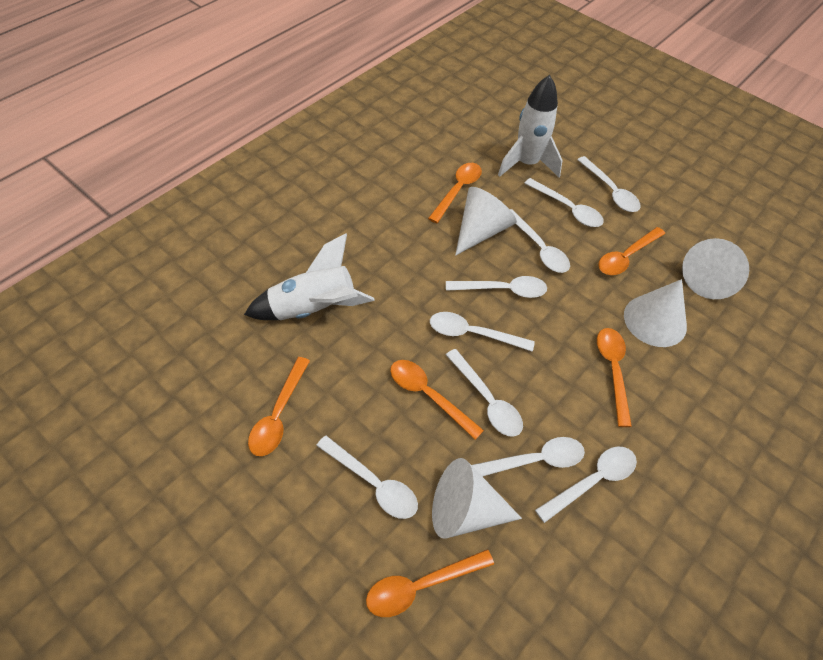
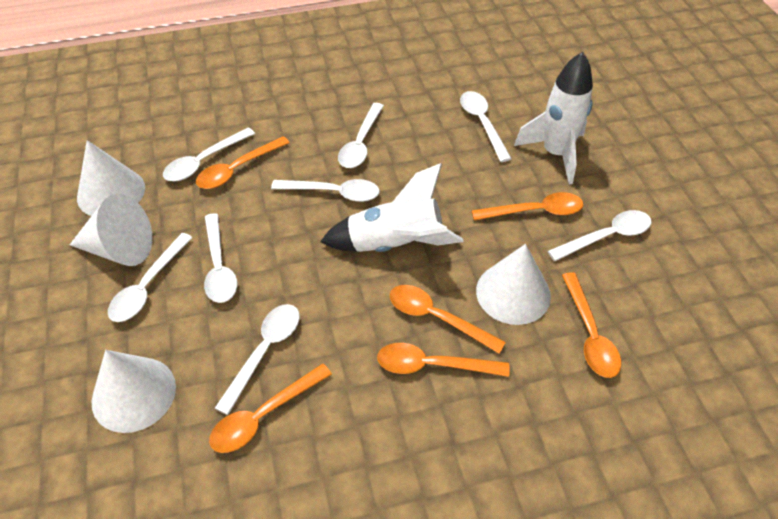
white spoon: [316,436,418,519] [430,312,535,352] [446,276,547,298] [446,349,523,437] [472,437,585,476] [510,209,570,273] [524,178,604,227] [535,446,637,523] [577,156,641,212] = 9 -> [108,233,193,322] [163,127,255,181] [204,213,237,303] [215,304,300,415] [271,179,380,202] [338,103,384,168] [460,91,512,162] [548,210,651,261] = 8

